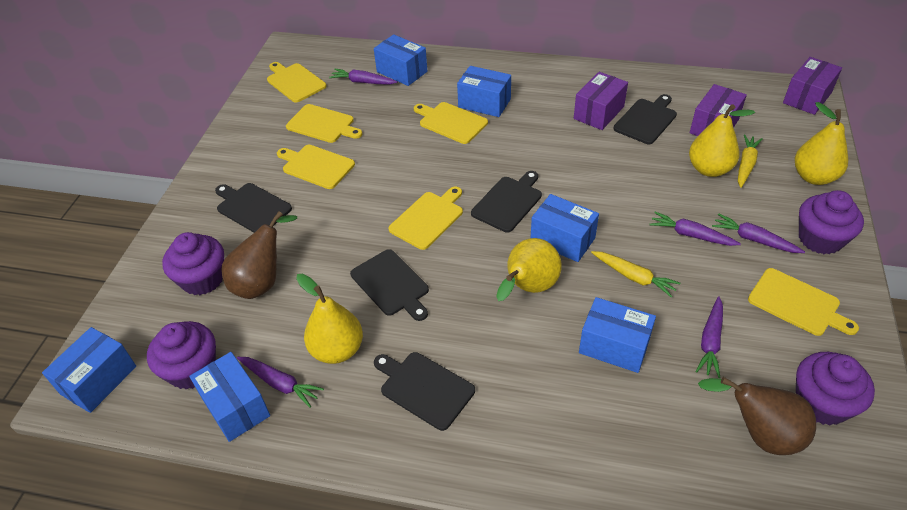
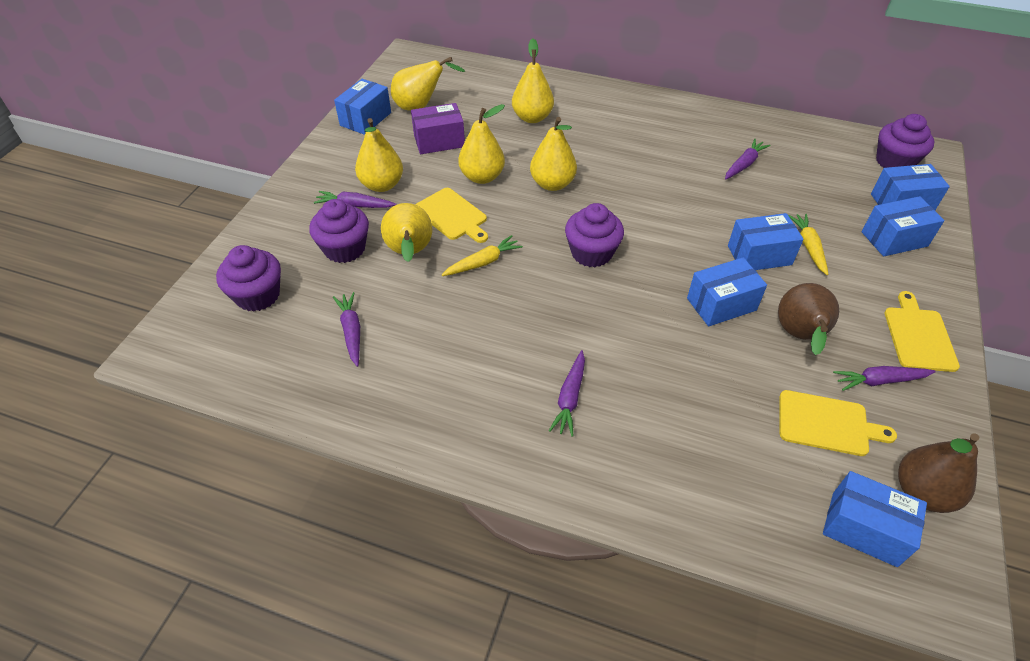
black cutting board: [215,183,292,233] [350,249,429,321] [374,352,475,431] [471,171,542,233] [613,94,677,144] = 5 -> none = 0
purple box: [574,72,628,130] [690,84,747,136] [783,57,842,115] = 3 -> [411,103,465,154] = 1
yellow cutting board: [267,62,327,102] [277,145,355,189] [286,104,362,143] [388,187,463,250] [414,102,488,144] [748,268,859,336] = 6 -> [415,188,488,243] [780,390,897,456] [884,291,960,372] = 3
yellow pear: [296,274,363,364] [496,238,562,301] [689,104,755,177] [795,102,848,185] = 4 -> [355,118,403,192] [381,203,432,262] [391,57,465,111] [458,104,505,184] [512,39,554,123] [530,117,577,191] = 6

